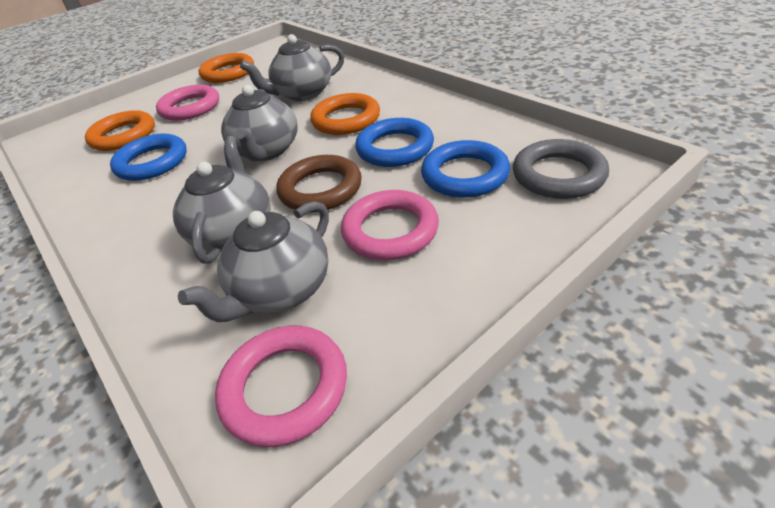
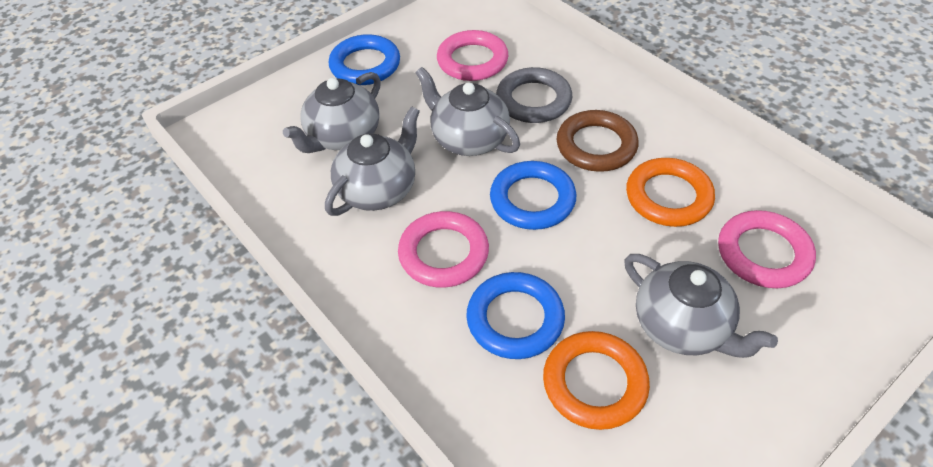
orange ring: [85,110,155,151] [199,53,254,83] [310,93,380,135] = 3 -> [543,331,650,430] [626,158,715,227] = 2

